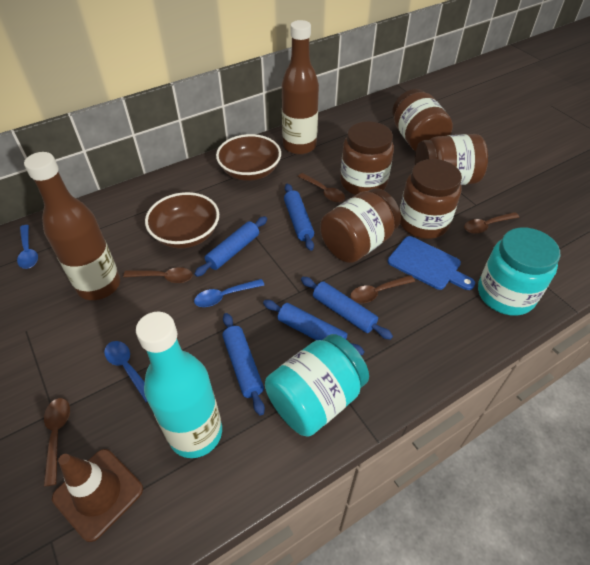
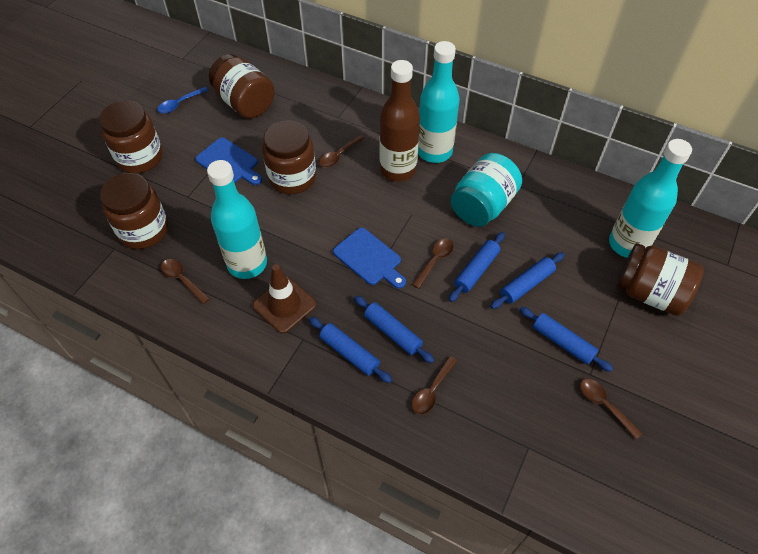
blue cutting board: [388,236,475,290] = 1 -> [195,137,262,185] [333,228,406,289] = 2
blue spoon: [17,225,38,269] [104,341,147,402] [194,279,264,307] = 3 -> [157,87,208,114] = 1
brown bottle: [24,152,120,300] [282,20,319,155] = 2 -> [380,60,420,182] = 1
brown bowl: [145,192,219,248] [216,134,281,181] = 2 -> none = 0
turquoise bottle: [136,311,222,458] = 1 -> [207,160,267,279] [418,41,460,163] [609,139,692,258] = 3
turquoise jar: [265,334,369,437] [478,228,560,316] = 2 -> [451,153,522,227] = 1

